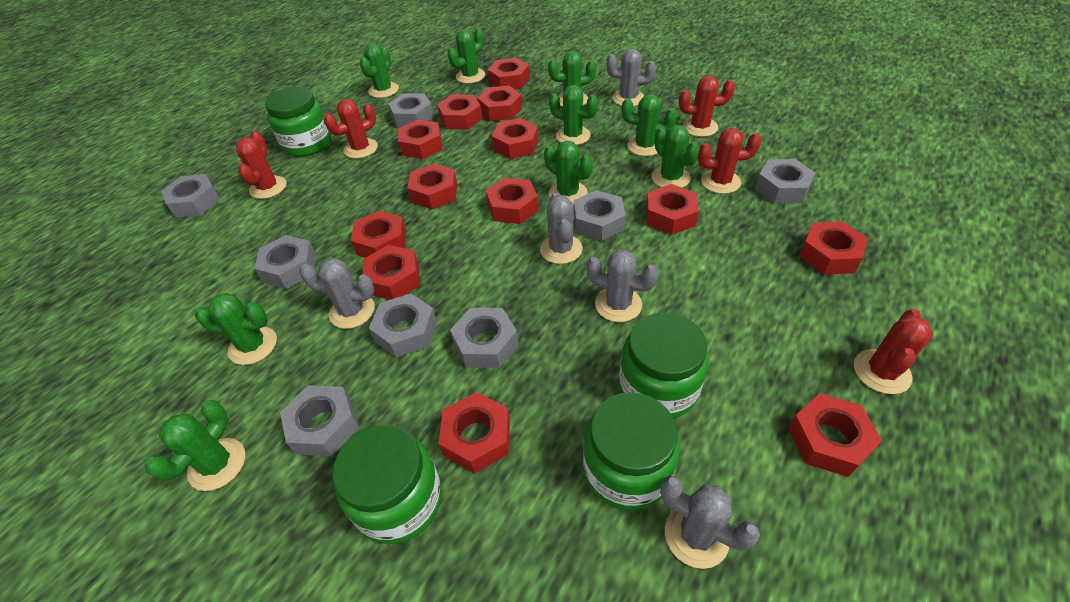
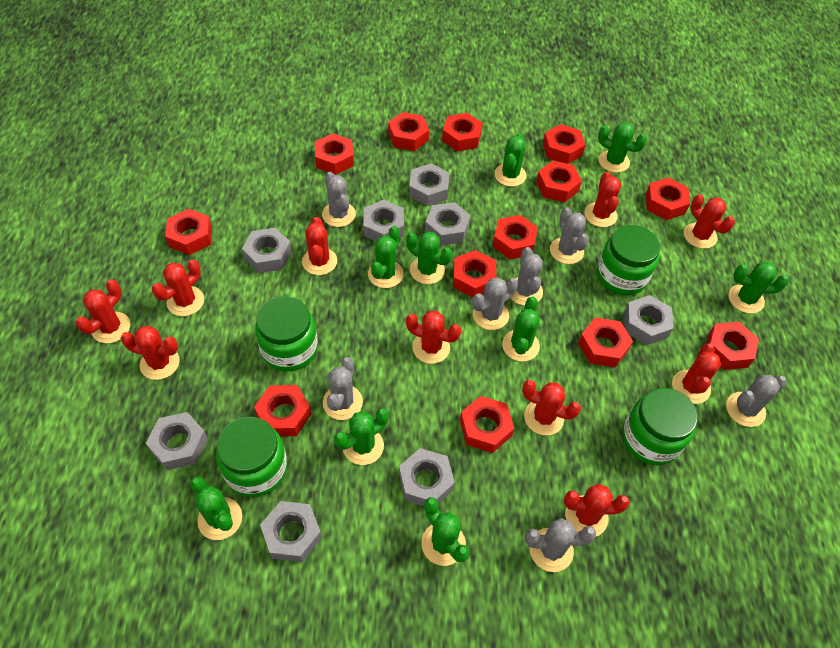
grey cactus: [299,258,375,329] [540,193,583,264] [586,250,659,322] [607,49,656,106] [660,476,760,569] = 5 -> [322,172,356,227] [323,357,363,420] [472,277,518,330] [511,247,543,306] [525,518,596,572] [550,207,589,264] [726,375,787,427] = 7
red cactus: [236,130,287,199] [324,99,378,159] [679,76,735,137] [697,128,762,194] [854,309,933,394] = 5 -> [76,279,130,343] [121,326,180,380] [152,260,204,316] [302,217,337,275] [406,311,461,364] [522,380,581,435] [564,484,630,537] [584,172,621,227] [672,343,721,404] [684,194,735,249] = 10

